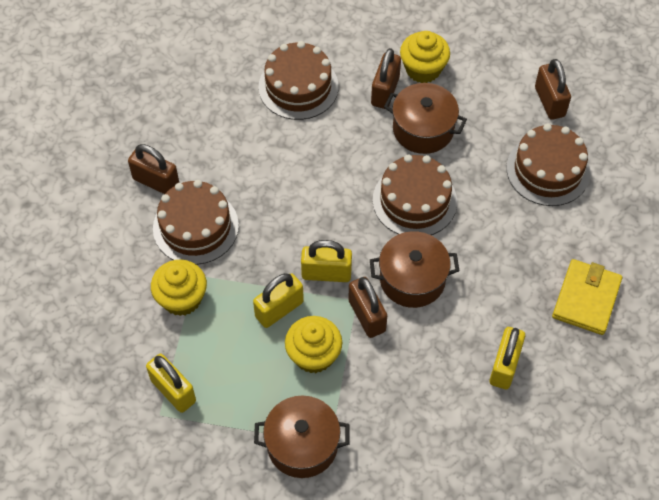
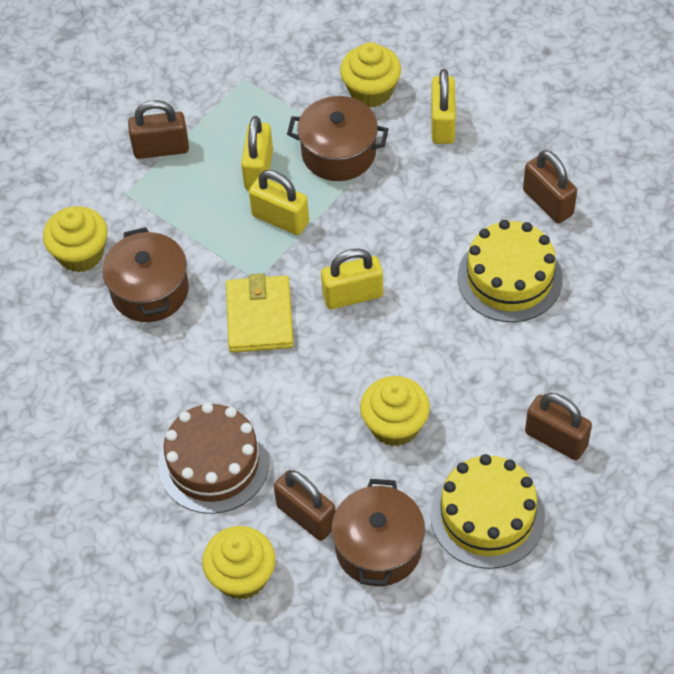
brown cake: [153,180,239,265] [259,41,338,120] [373,154,457,235] [506,124,590,206] = 4 -> [158,403,269,514] = 1
yellow cake: none = 0 -> [430,454,545,569] [458,220,563,322] = 2
yellow cupcake: [151,260,207,316] [285,316,342,373] [400,31,450,83] = 3 -> [43,206,108,272] [202,526,275,600] [340,42,401,107] [360,376,430,446] = 4

